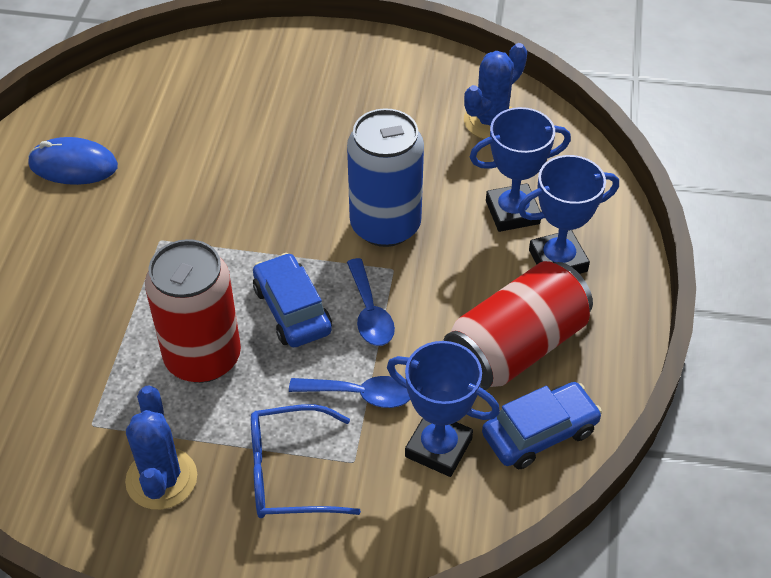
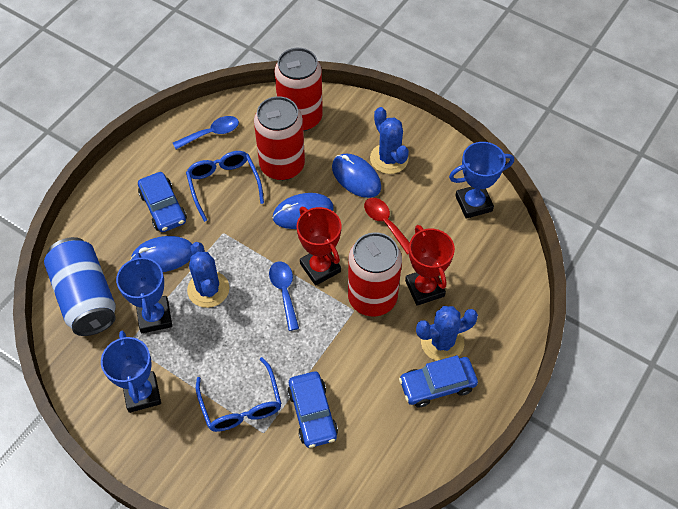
blue cactus: [125,386,197,510] [464,43,527,139] = 2 -> [187,242,229,308] [370,107,409,174] [416,306,478,361] = 3
blue car: [253,253,332,347] [482,382,602,469] = 2 -> [138,172,187,232] [287,372,338,448] [399,355,478,407] = 3
blue glasses: [251,404,361,518] = 1 -> [186,151,264,222] [196,357,282,432] = 2
blue mouse: [28,137,118,185] = 1 -> [130,236,192,272] [273,193,333,229] [332,153,381,198] = 3
red can: [145,239,241,383] [444,261,593,391] = 2 -> [254,96,305,180] [275,48,323,131] [348,232,402,316] = 3
red spoon: none = 0 -> [364,198,410,255] = 1
red trophy: none = 0 -> [297,207,341,286] [405,225,455,306] = 2

